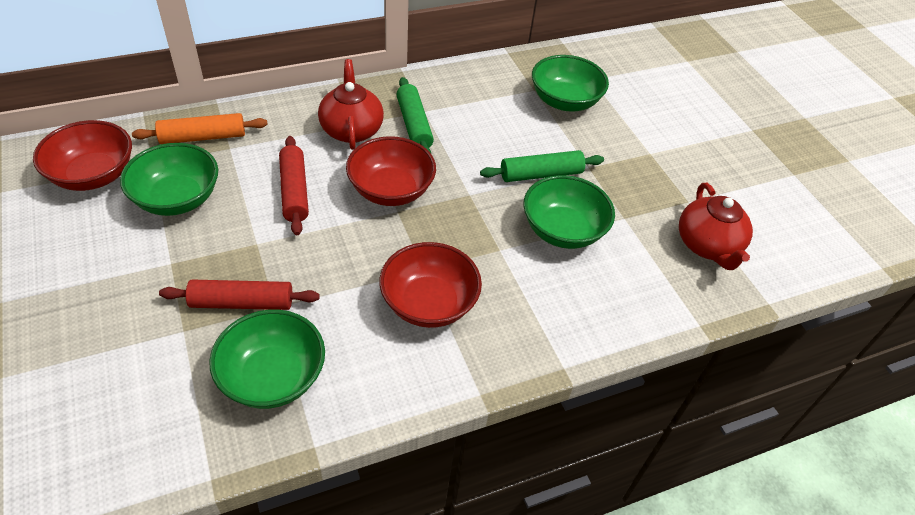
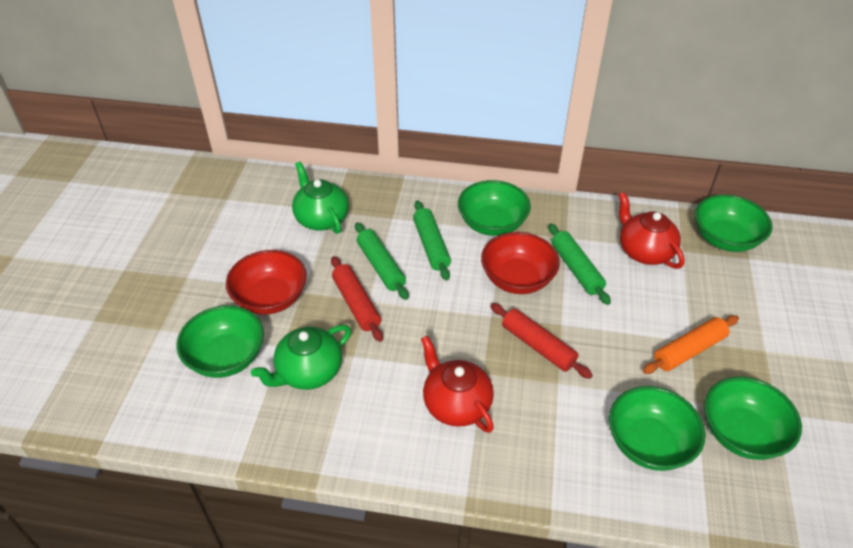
green bowl: [120,143,218,216] [209,310,325,409] [523,175,615,249] [532,55,609,112] = 4 -> [177,305,264,378] [458,180,531,236] [609,386,705,471] [695,194,772,252] [704,377,802,460] = 5
green rolling pin: [396,77,434,153] [480,150,604,182] = 2 -> [355,222,409,300] [413,201,451,281] [548,223,611,305] = 3
green teapot: none = 0 -> [251,325,351,390] [292,161,349,234] = 2
red bowl: [33,120,132,191] [346,136,436,206] [379,242,482,328] = 3 -> [226,250,307,315] [481,232,560,294] = 2

